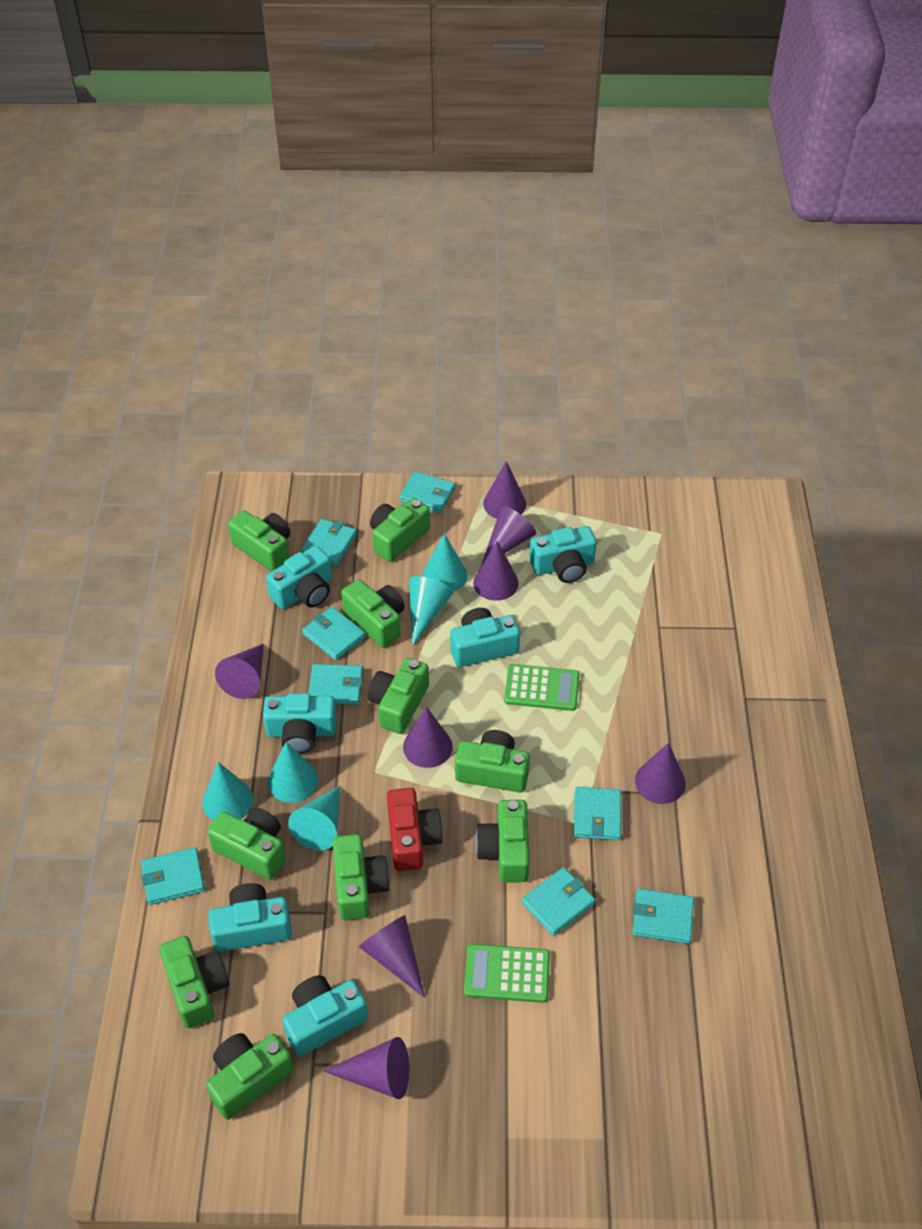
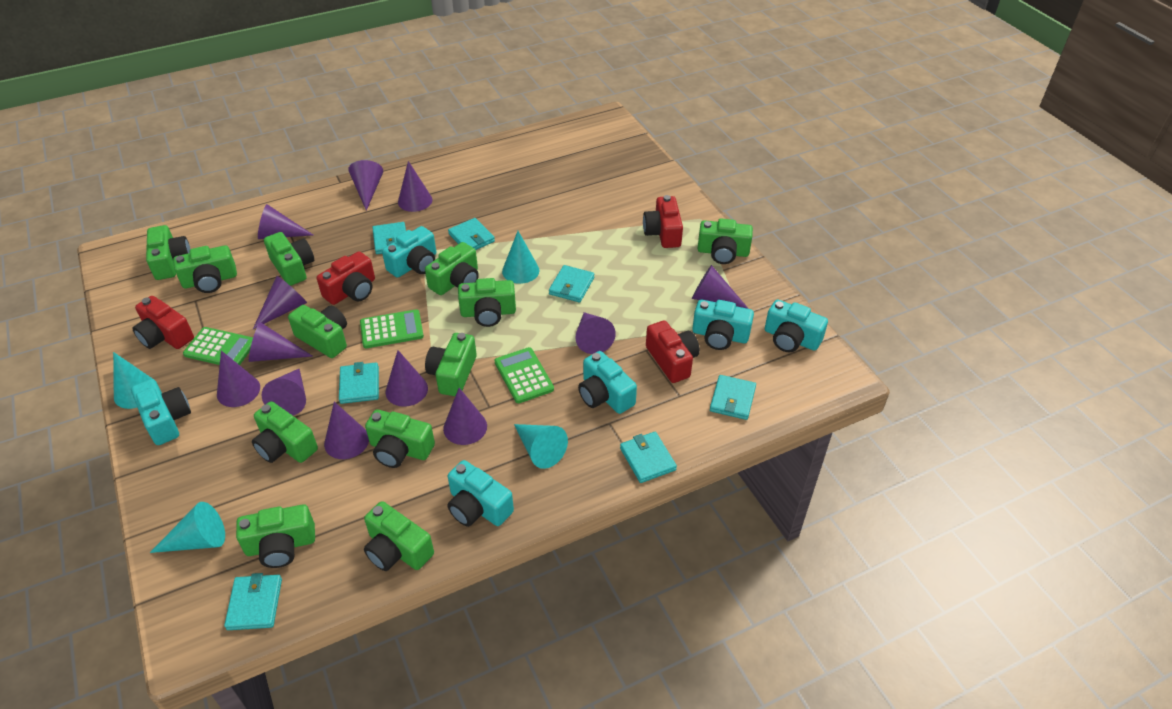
green calculator: [464,944,550,1003] [504,664,580,711] = 2 -> [183,327,253,365] [360,309,424,348] [494,347,554,403] = 3
green camera: [159,936,229,1028] [206,1033,294,1120] [207,808,286,880] [228,511,290,572] [333,834,390,920] [341,579,405,647] [368,658,429,734] [370,498,430,562] [455,730,530,793] [475,800,530,882] = 10 -> [146,225,190,280] [173,245,237,293] [236,504,315,568] [252,401,318,463] [264,232,314,286] [288,305,347,358] [364,501,434,571] [365,409,435,468] [425,242,479,295] [425,333,477,396] [458,278,516,327] [698,219,753,264] = 12
purple cone: [215,644,264,699] [323,1037,410,1099] [359,915,425,998] [403,707,453,768] [473,541,519,601] [481,506,536,566] [483,461,526,519] [635,743,686,804] = 8 -> [217,351,260,407] [249,322,313,362] [253,276,307,329] [258,204,313,239] [262,369,306,416] [324,402,369,459] [348,160,383,211] [385,350,428,407] [398,161,432,212] [443,388,487,445] [575,312,616,354] [692,265,749,309] = 12
red camera: [387,788,443,871] = 1 -> [132,296,194,349] [317,251,375,305] [643,195,683,248] [646,321,700,383] = 4
turquoise cone: [202,762,253,821] [268,742,318,803] [288,786,340,851] [409,576,453,645] [422,533,467,592] = 5 -> [113,352,153,409] [150,502,225,553] [502,231,539,284] [514,424,568,469] = 4
turquoise wallet: [141,847,205,905] [301,519,357,566] [302,607,366,660] [308,664,363,705] [399,471,455,513] [522,867,595,936] [574,787,621,840] [632,888,694,944] = 8 -> [224,573,282,630] [339,362,379,404] [372,222,406,254] [448,218,495,250] [549,265,594,302] [620,432,677,483] [710,375,756,420] = 7

